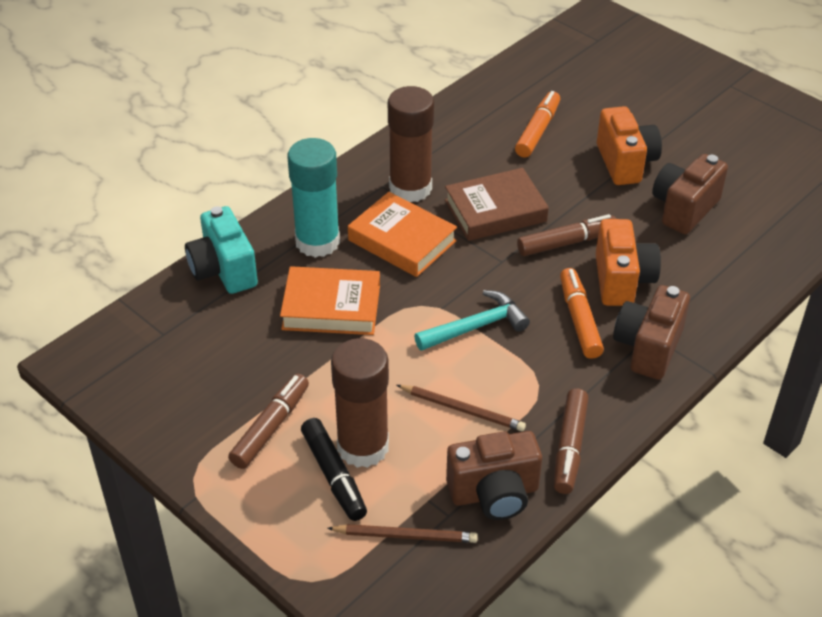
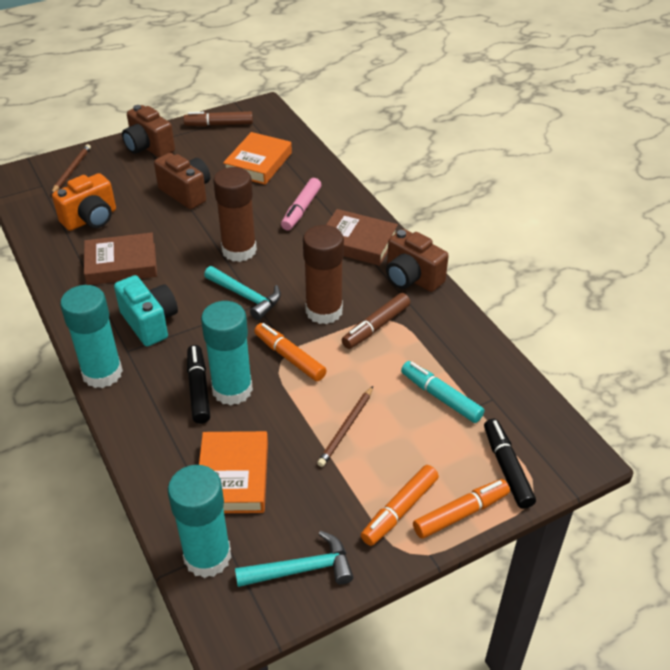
black marker: [301,418,367,521] = 1 -> [187,345,210,424] [484,419,536,509] = 2
brown book: [445,168,549,241] = 1 -> [84,233,157,285] [326,209,398,266] = 2
brown marker: [228,374,309,469] [517,214,616,256] [554,389,589,494] = 3 -> [183,111,253,126] [342,293,410,349] = 2
orange camera: [596,219,661,306] [597,106,662,185] = 2 -> [52,173,116,231] = 1
orange marker: [515,91,560,158] [560,268,604,359] = 2 -> [254,323,327,381] [361,465,439,546] [413,479,510,539] = 3
pink marker: none = 0 -> [281,178,321,231] = 1
turquoise glue stick: [288,138,340,258] = 1 -> [60,285,123,388] [168,465,231,578] [201,301,253,406] = 3
turquoise hammer: [414,290,530,351] = 1 -> [204,266,281,320] [235,531,353,587] = 2
turquoise marker: none = 0 -> [401,361,484,423] = 1

